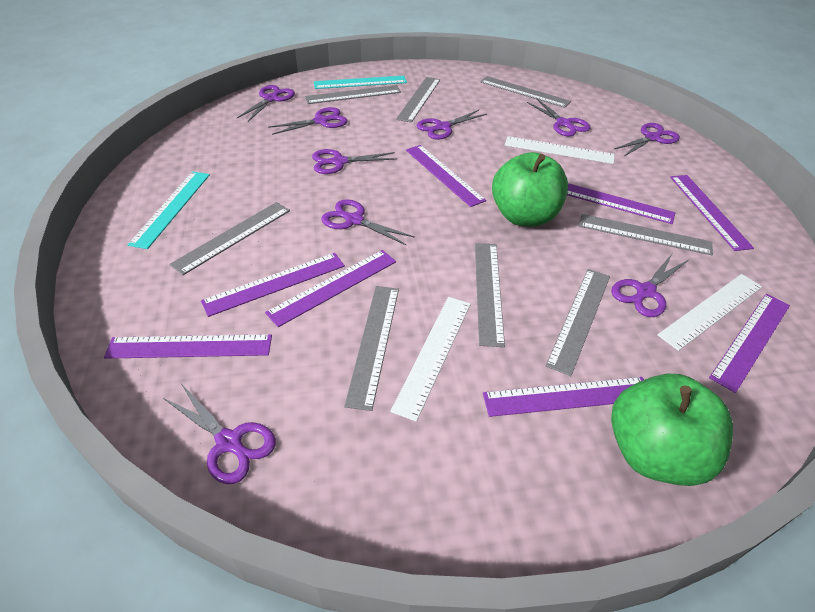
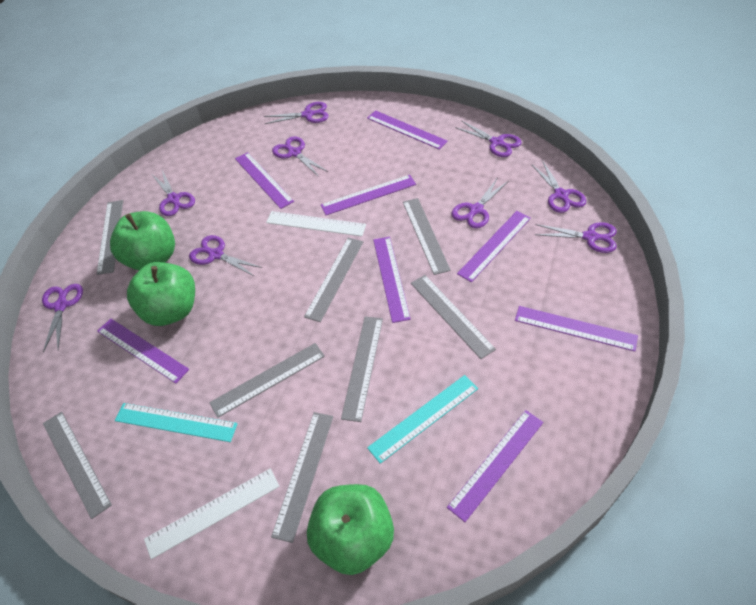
green apple: [492,152,568,227] [611,374,733,486] = 2 -> [110,211,175,270] [127,262,195,326] [307,484,394,575] = 3
white ruler: [390,297,471,422] [505,136,615,164] [658,274,762,351] = 3 -> [144,468,280,559] [266,211,366,236] = 2

